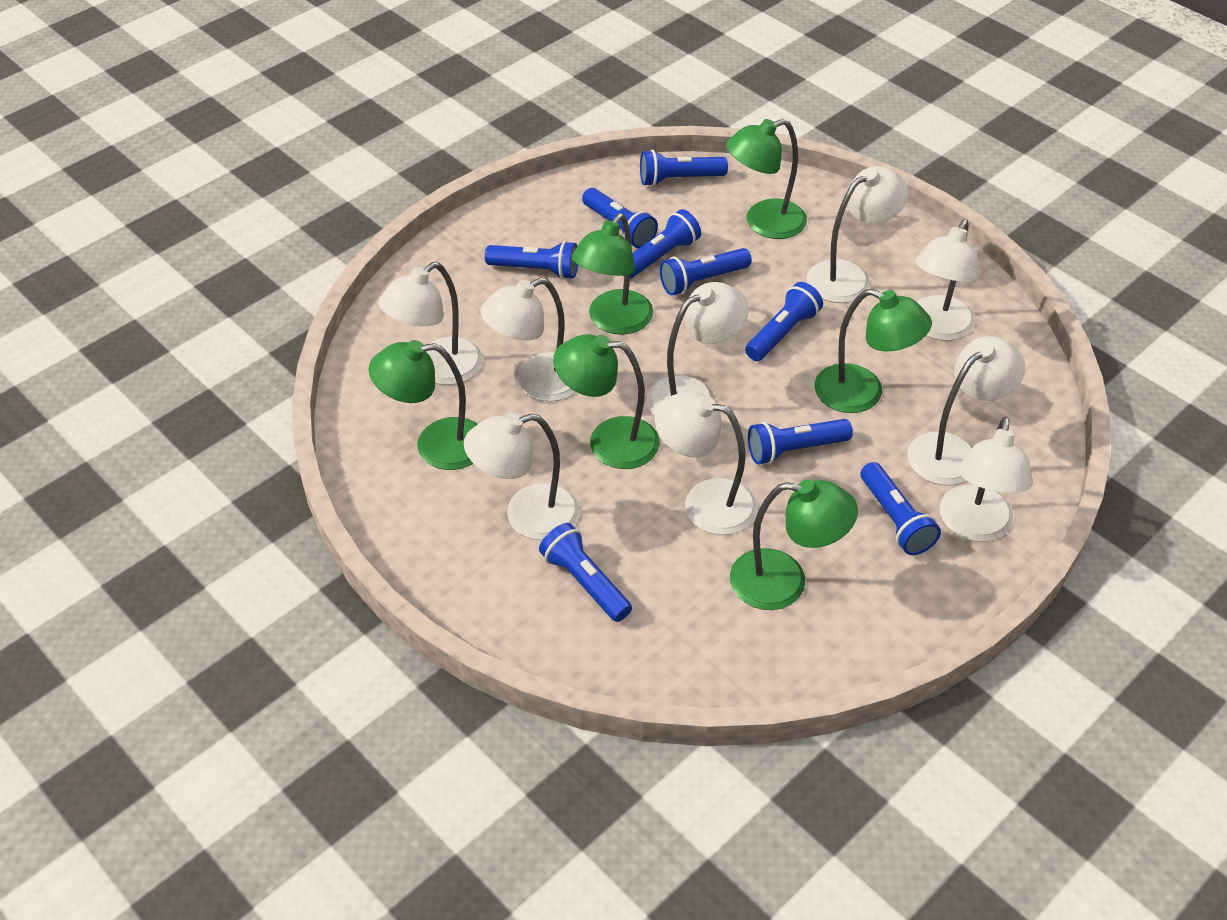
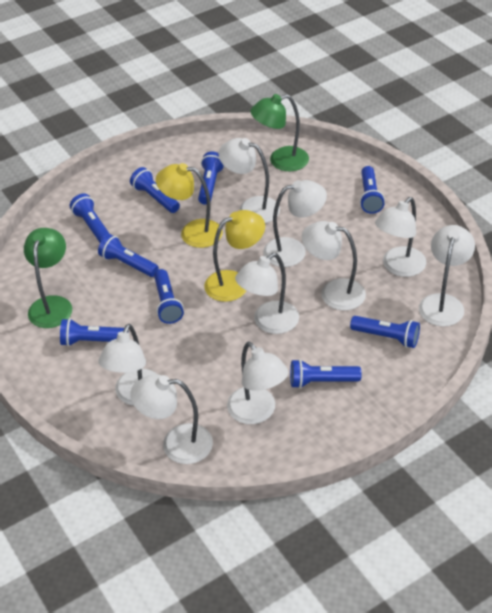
green lamp: [368,340,478,470] [553,334,660,469] [572,213,653,335] [726,119,807,239] [730,480,858,610] [815,289,932,413] = 6 -> [24,228,72,328] [251,94,309,171] = 2
yellow lamp: none = 0 -> [156,163,223,248] [204,210,265,302] = 2

